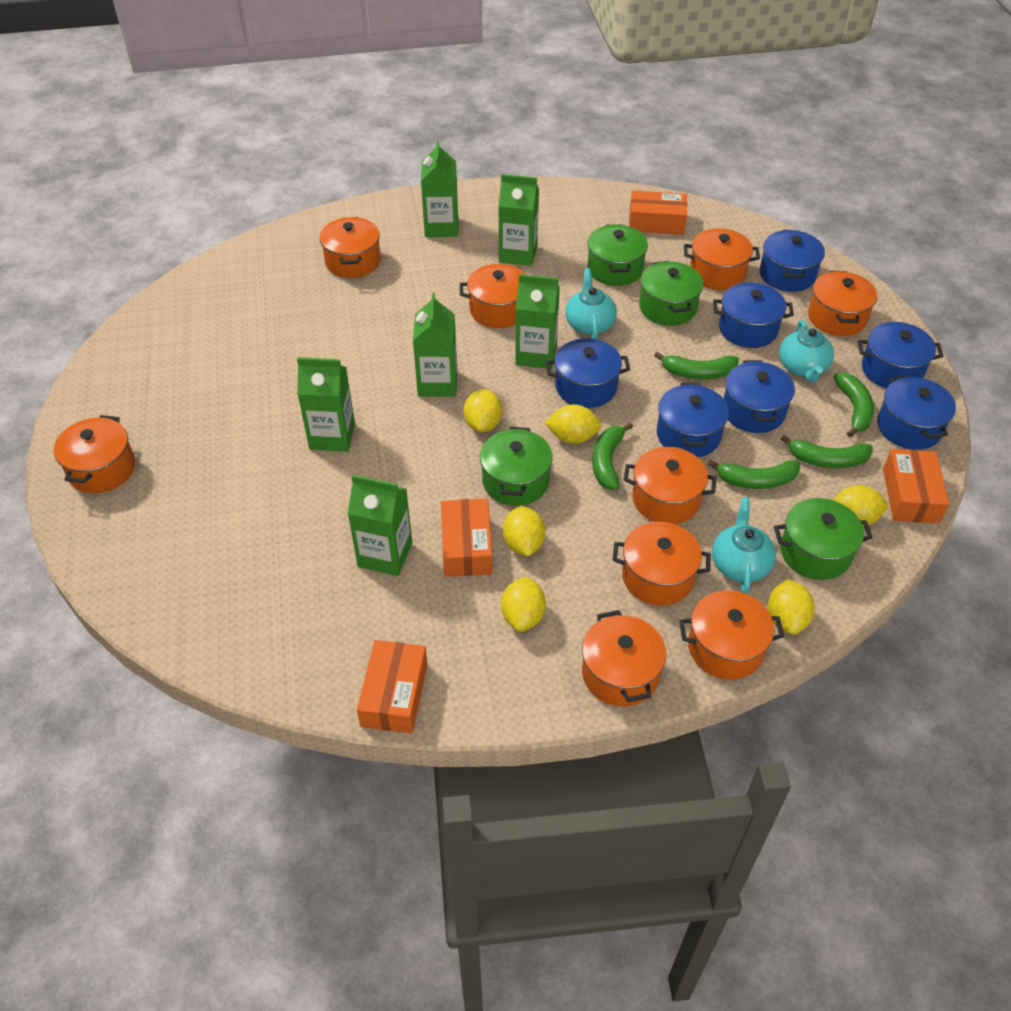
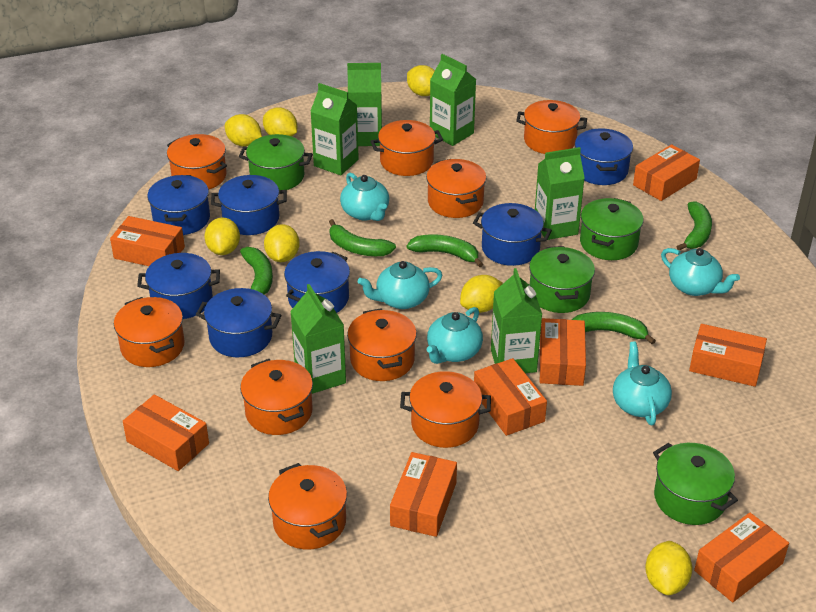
orange box: [357,640,427,733] [441,498,493,577] [629,191,687,235] [883,449,949,524] = 4 -> [110,216,185,266] [123,394,209,471] [390,452,457,537] [474,358,547,436] [540,318,586,386] [633,144,700,201] [689,324,767,387] [694,513,789,602] = 8
turquoise teapot: [565,268,617,339] [712,497,776,594] [779,320,834,382] = 3 -> [340,173,389,221] [358,261,442,309] [427,307,483,364] [613,341,672,425] [661,248,740,296] = 5
yellow lemon: [464,389,502,432] [501,577,546,632] [503,506,545,556] [544,404,602,444] [768,579,815,635] [833,485,888,527] = 6 -> [204,217,240,255] [225,114,262,147] [263,108,297,136] [264,224,300,262] [407,65,435,96] [460,275,503,313] [645,541,693,595] = 7

